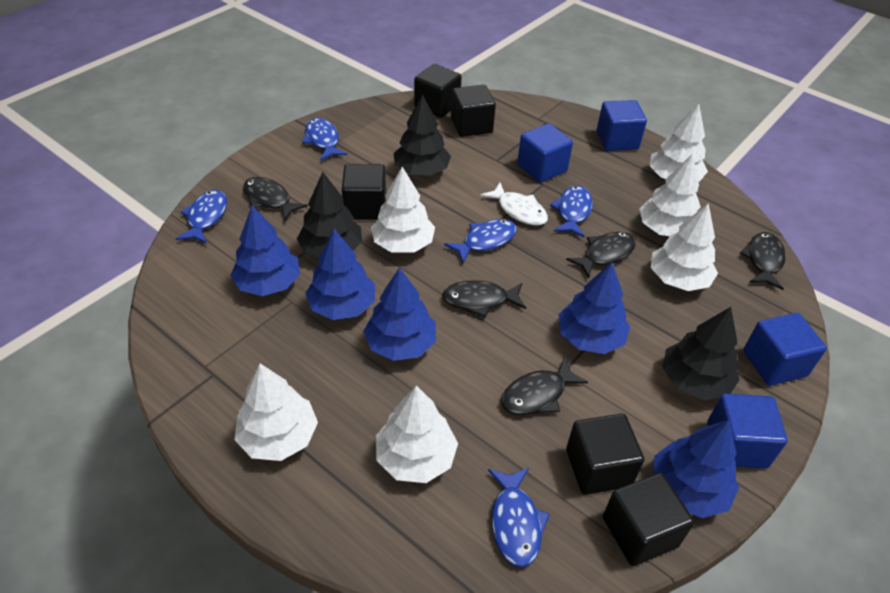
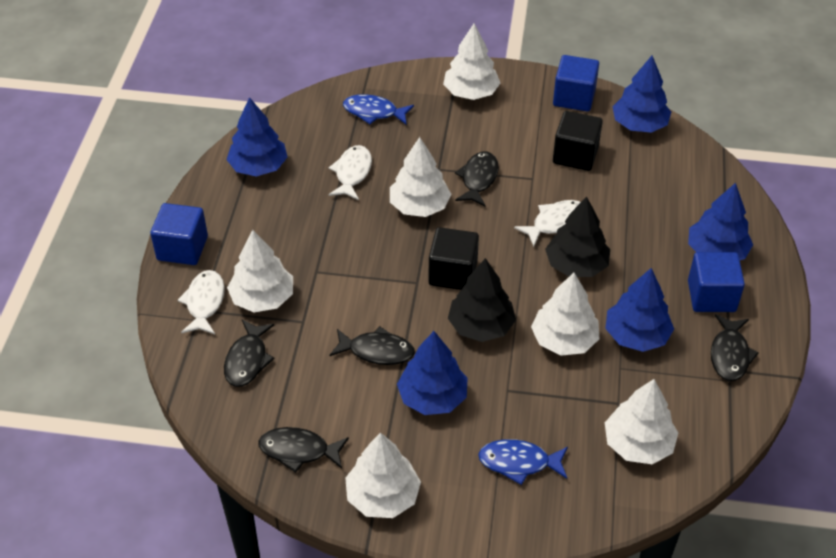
black cube: [342,164,386,220] [414,64,462,118] [451,85,496,137] [566,414,644,495] [603,473,694,566] = 5 -> [428,227,479,290] [553,111,603,171] = 2
black tree: [297,172,362,258] [393,95,451,176] [663,307,740,400] = 3 -> [448,258,516,342] [545,196,610,277] = 2
blue cube: [517,123,573,183] [597,100,647,151] [707,394,788,469] [743,313,827,386] = 4 -> [150,203,208,265] [553,55,599,111] [688,252,745,312] = 3
blue fish: [175,190,227,244] [302,118,347,161] [444,219,517,263] [488,468,550,567] [550,186,593,237] = 5 -> [343,94,414,125] [478,439,568,485] = 2
white fish: [480,183,548,225] = 1 -> [177,270,225,334] [328,145,372,200] [514,200,581,247] = 3

